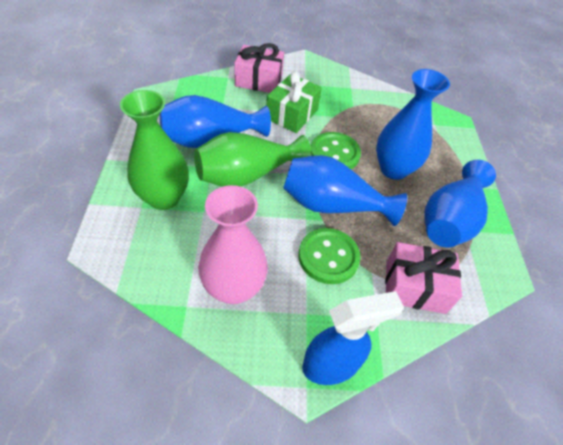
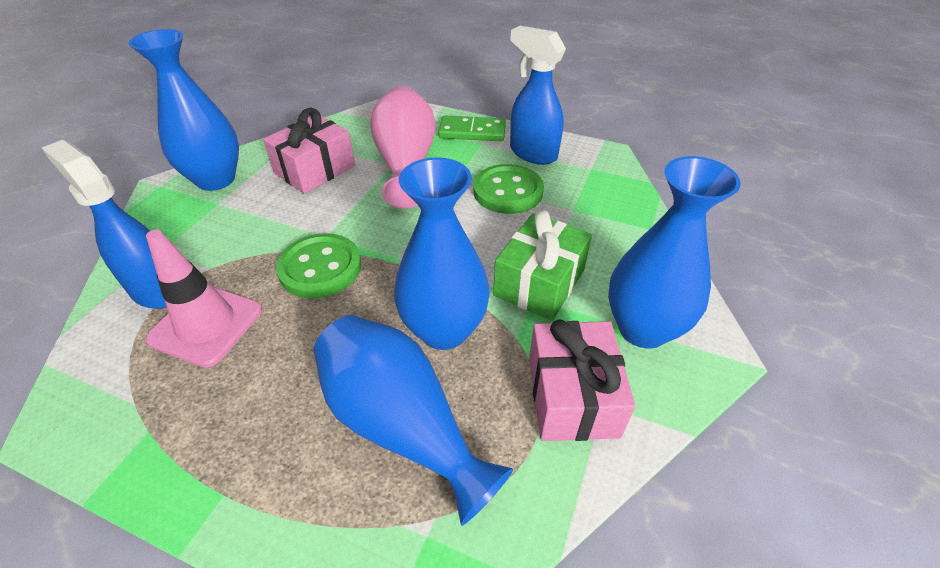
blue spray bottle: [302,291,404,385] = 1 -> [42,140,166,309] [510,26,566,165] = 2
green domino: none = 0 -> [438,115,506,141] = 1
green vase: [120,90,189,210] [194,132,311,187] = 2 -> none = 0
pink traffic cone: none = 0 -> [145,230,262,368] = 1

